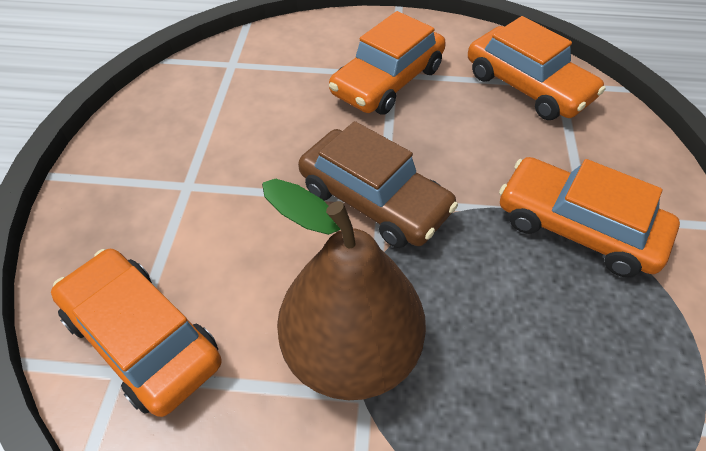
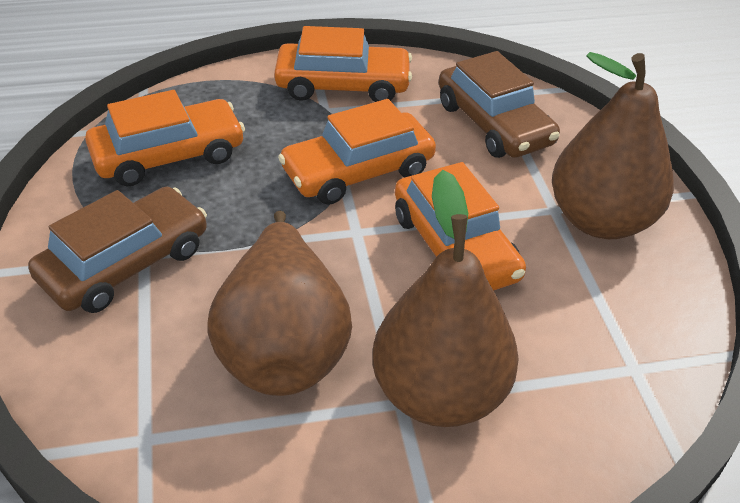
brown car: [298,121,458,248] = 1 -> [28,187,207,313] [439,51,560,158] = 2
brown pear: [262,179,426,400] = 1 -> [207,211,352,396] [372,170,519,427] [552,52,674,239] = 3

